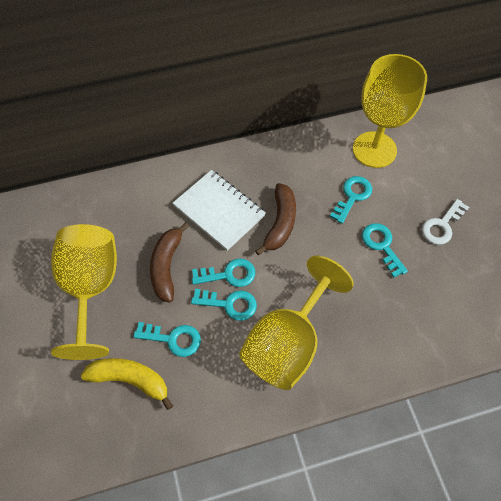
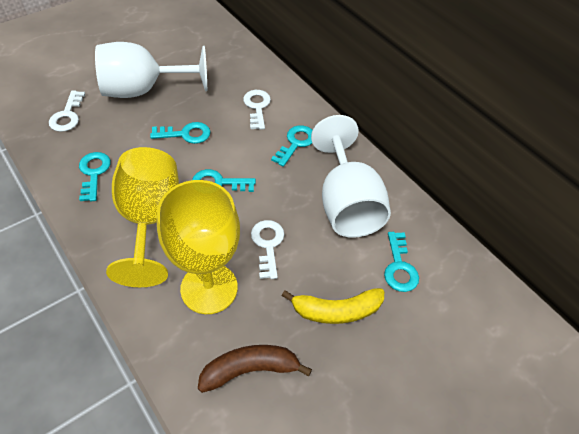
brown banana: [150,222,189,303] [255,183,296,255] = 2 -> [198,345,312,393] = 1
white goblet: none = 0 -> [95,42,207,98] [311,115,391,238] = 2
white key: [422,199,469,245] = 1 -> [49,91,85,132] [243,90,271,130] [251,220,284,279] = 3
white notebook: [173,170,266,251] = 1 -> none = 0
yellow goblet: [51,224,117,360] [239,255,354,390] [353,54,427,168] = 3 -> [106,147,179,287] [157,180,240,314] = 2

